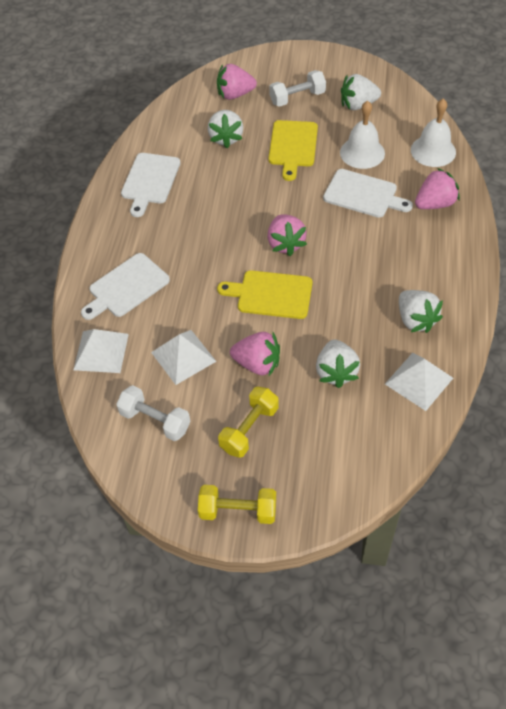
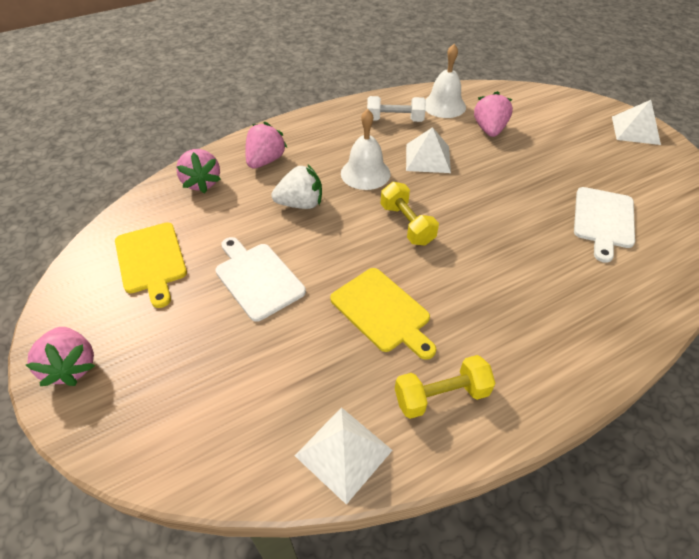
white cutting board: [81,253,170,320] [121,153,181,217] [323,169,413,218] = 3 -> [215,237,306,322] [574,187,635,263] = 2
white dumbbell: [116,385,191,441] [269,70,326,107] = 2 -> [367,96,426,122] = 1
white strawberry: [208,110,243,148] [316,339,360,388] [341,74,381,110] [399,290,443,333] = 4 -> [271,165,322,209] = 1

